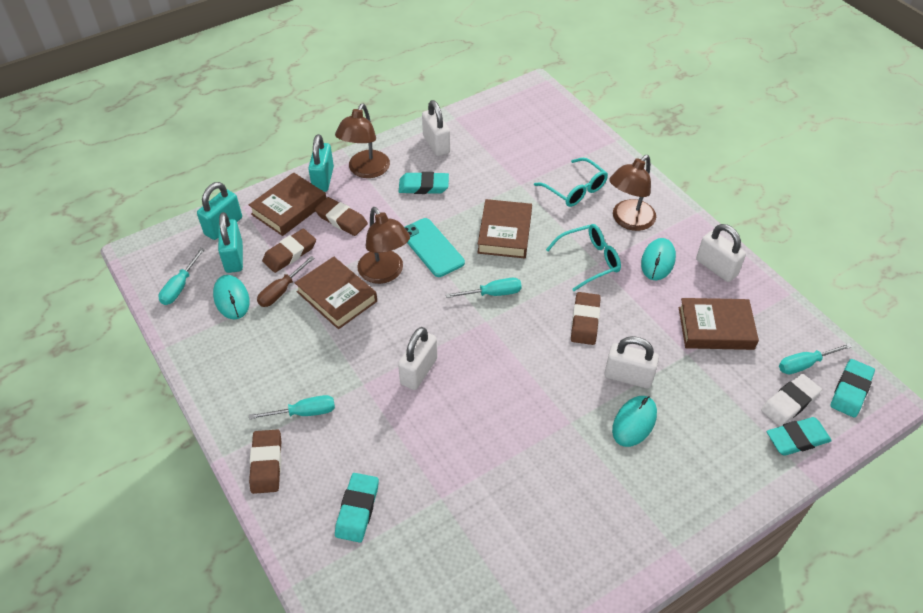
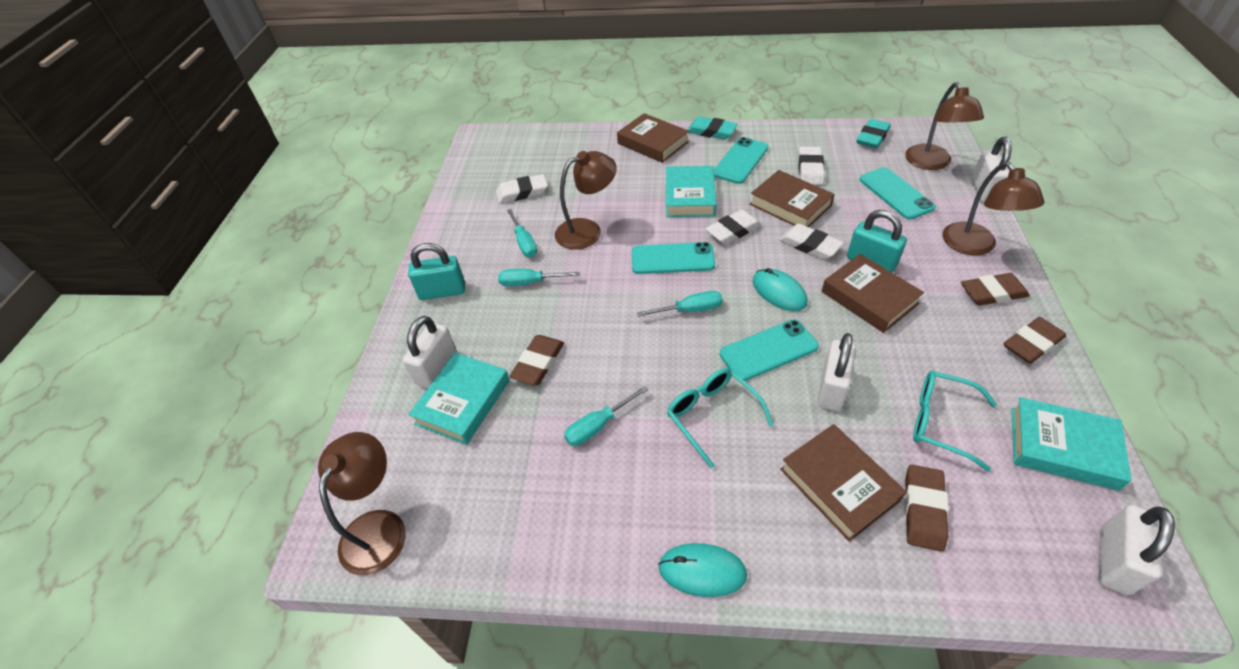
brown lamp: [335,104,390,178] [358,207,410,284] [609,155,656,231] = 3 -> [318,432,406,575] [555,151,617,250] [905,82,984,170] [943,162,1045,255] = 4
brown screwdriver: [257,256,314,307] = 1 -> none = 0
turquoise book: none = 0 -> [408,353,510,445] [666,166,716,217] [1011,397,1132,491] = 3
turquoise eraser: [335,473,379,543] [399,172,449,194] [767,417,832,456] [830,359,875,418] = 4 -> [688,116,738,139] [857,119,891,148] = 2
turquoise mouse: [213,275,250,319] [612,396,657,447] [641,238,676,280] = 3 -> [658,543,747,597] [753,268,808,311] = 2
turquoise padlock: [197,182,242,240] [218,212,243,273] [308,134,334,192] = 3 -> [408,243,465,300] [847,210,907,273] = 2
turquoise phone: [404,218,465,277] = 1 -> [632,242,715,274] [714,137,768,184] [720,320,819,381] [859,167,936,220] = 4
white eraser: [761,374,822,426] = 1 -> [496,174,548,203] [705,210,762,244] [779,224,844,260] [798,147,825,185] = 4

